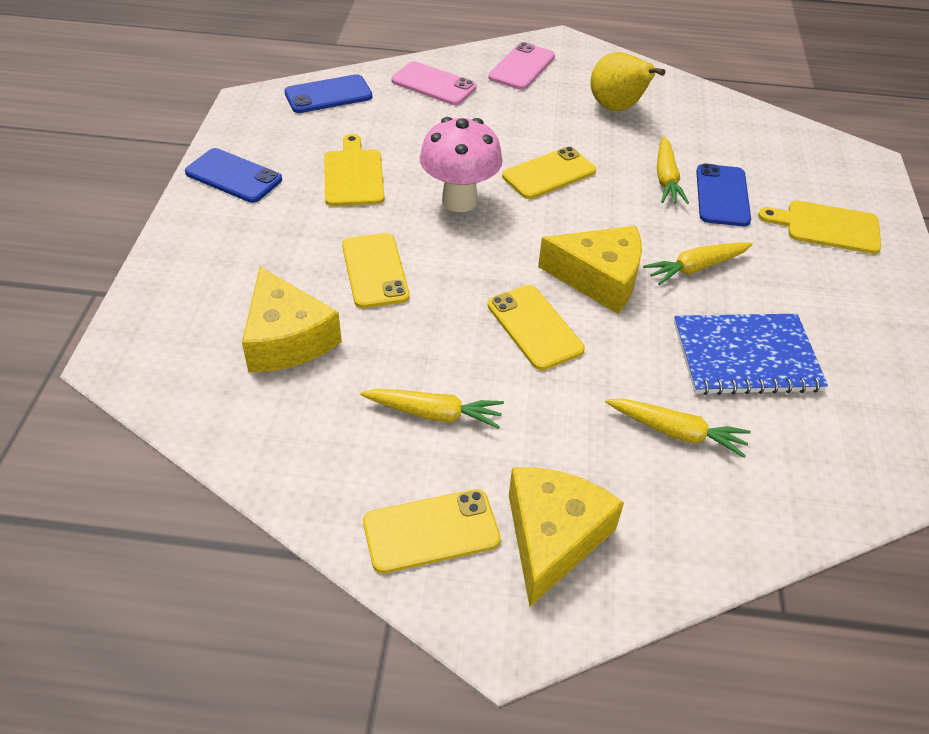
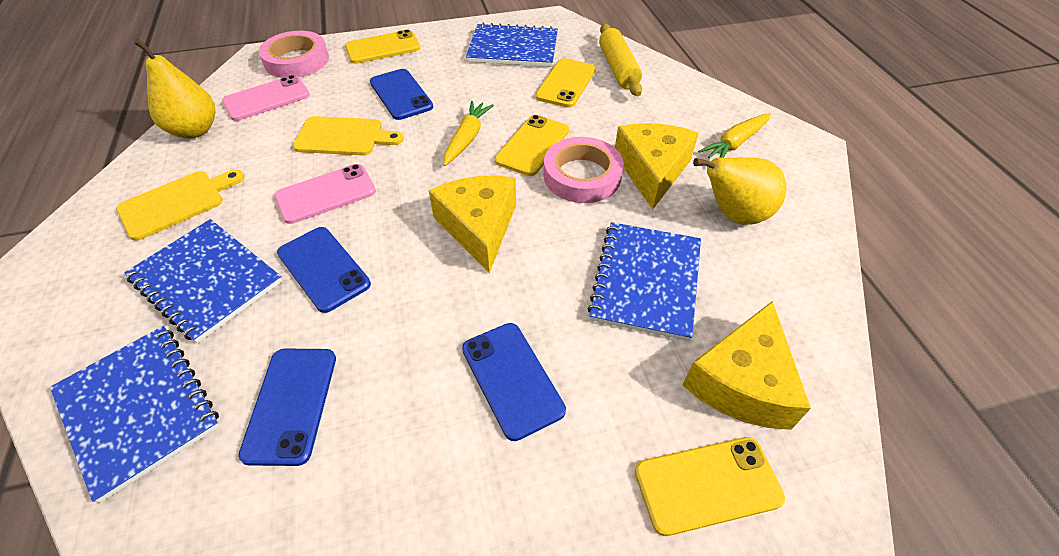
blue notebook: [674,314,828,395] = 1 -> [50,326,220,503] [124,219,282,343] [466,23,558,67] [587,222,701,341] = 4
blue phone: [185,148,282,203] [284,74,372,113] [696,164,751,226] = 3 -> [238,349,336,466] [277,227,371,313] [370,69,433,120] [462,323,566,441] = 4
pink mushroom: [420,117,503,212] = 1 -> none = 0
pink tape: none = 0 -> [259,31,329,78] [544,137,624,203] = 2
yellow carrot: [360,389,504,429] [605,398,751,458] [643,242,753,285] [657,136,689,204] = 4 -> [443,101,494,166] [698,113,771,158] = 2
yellow pear: [591,52,666,111] = 1 -> [134,38,216,138] [693,157,787,225] = 2
yellow rolling pin: none = 0 -> [599,24,642,96] = 1

